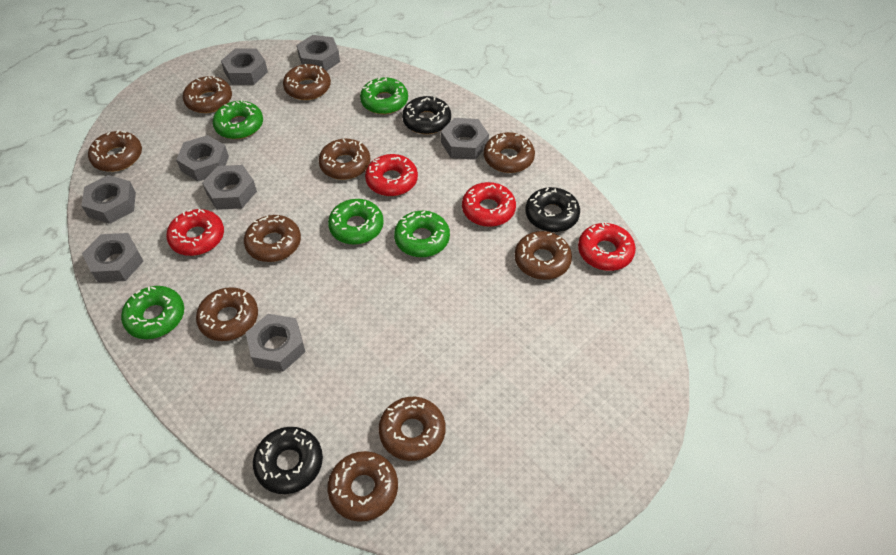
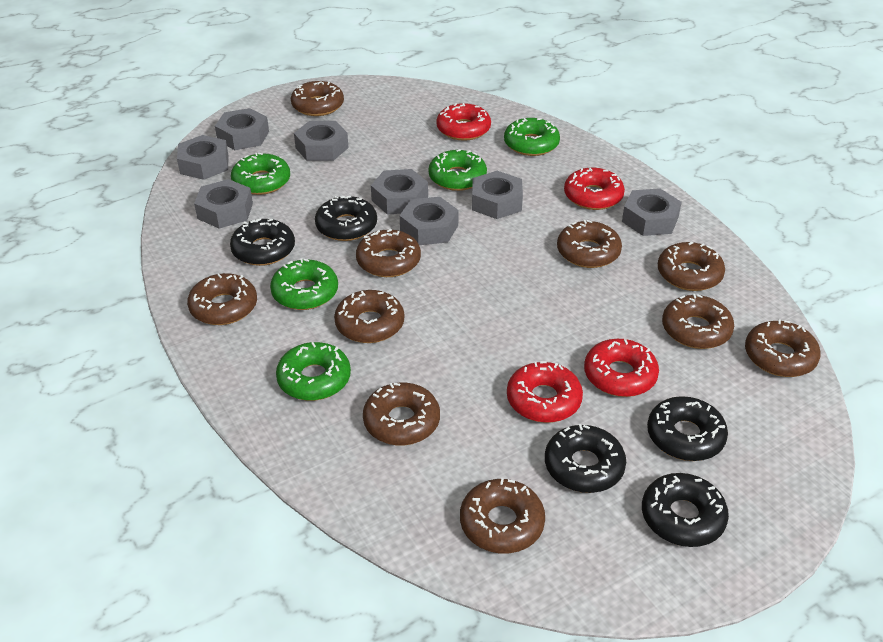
black donut: [253,427,323,494] [402,96,451,134] [525,187,580,232] = 3 -> [230,218,295,266] [315,196,377,241] [545,424,626,493] [642,473,729,547] [647,396,728,461] = 5

